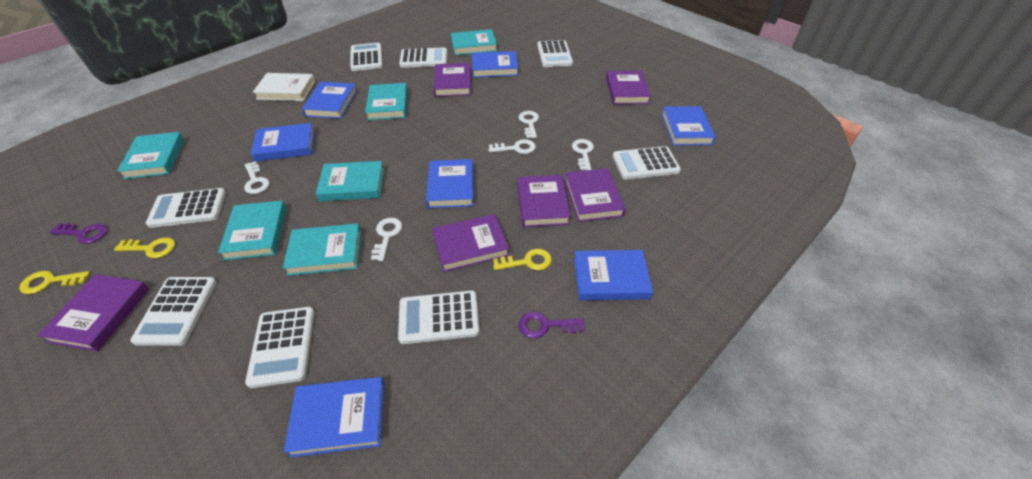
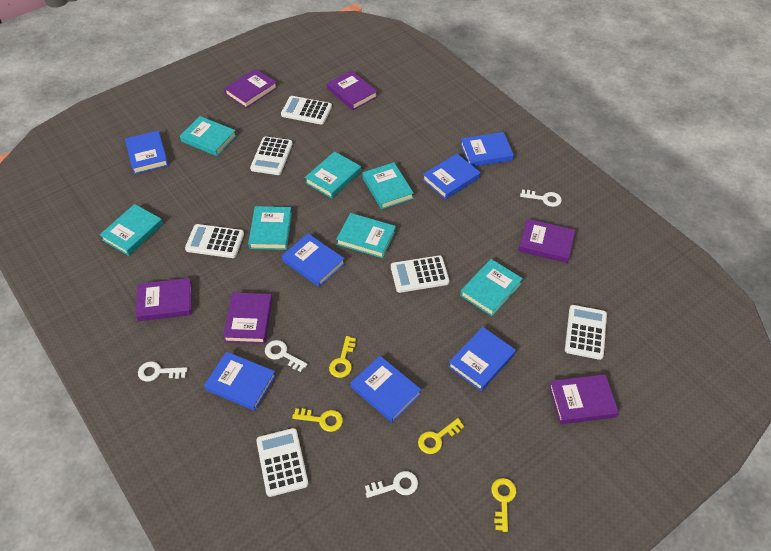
purple key: [49,223,108,244] [519,312,584,339] = 2 -> none = 0
turquoise book: [117,132,184,179] [218,201,286,260] [283,224,361,276] [316,161,384,201] [365,83,408,120] [451,29,497,55] = 6 -> [100,204,163,256] [180,116,237,156] [248,206,292,250] [305,151,361,198] [336,213,396,258] [362,162,414,209] [460,259,523,316] = 7
white book: [253,73,315,101] = 1 -> none = 0
white calculator: [130,277,217,346] [146,188,226,228] [245,307,314,388] [350,43,383,71] [398,290,480,344] [399,47,447,68] [537,40,573,67] [613,146,681,180] = 8 -> [185,224,244,258] [250,136,293,175] [256,428,308,497] [281,96,332,125] [391,255,449,293] [565,305,607,360] = 6
white key: [244,161,270,194] [371,218,402,261] [489,139,536,154] [519,111,539,139] [572,139,594,170] = 5 -> [138,361,187,382] [265,340,308,372] [365,471,418,498] [520,190,562,207] = 4
yellow key: [19,271,90,294] [114,237,175,258] [493,249,552,271] = 3 -> [292,408,343,432] [329,336,356,378] [418,418,464,454] [491,478,516,532] = 4

